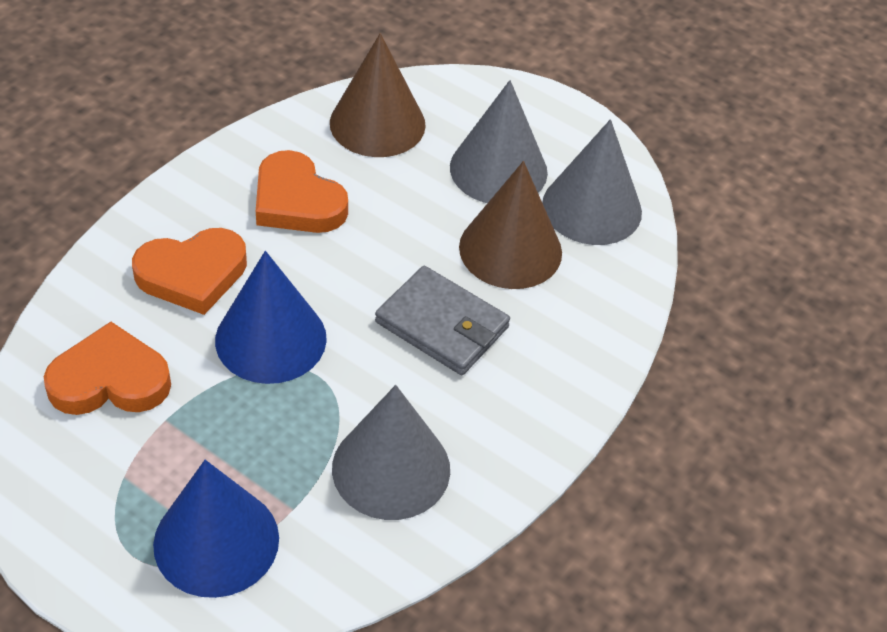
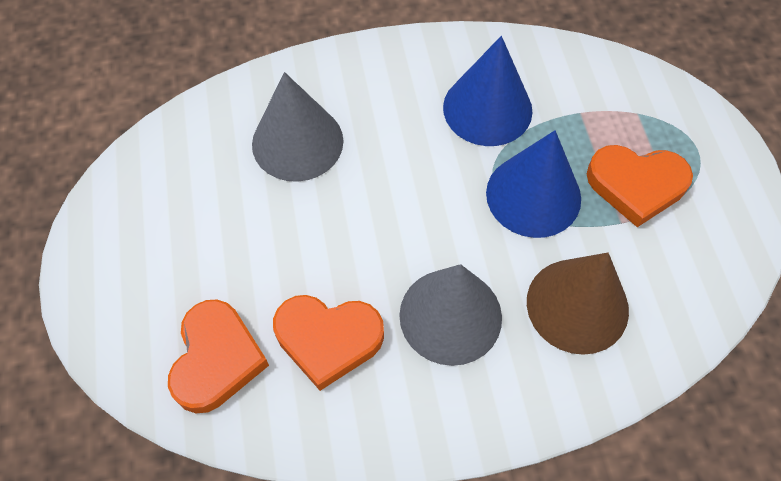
brown cone: [330,33,426,157] [459,161,562,289] = 2 -> [527,253,629,355] = 1
grey cone: [332,385,450,520] [450,80,548,203] [542,119,642,245] = 3 -> [252,72,343,182] [399,264,502,366] = 2
grey wallet: [375,266,510,375] = 1 -> none = 0

